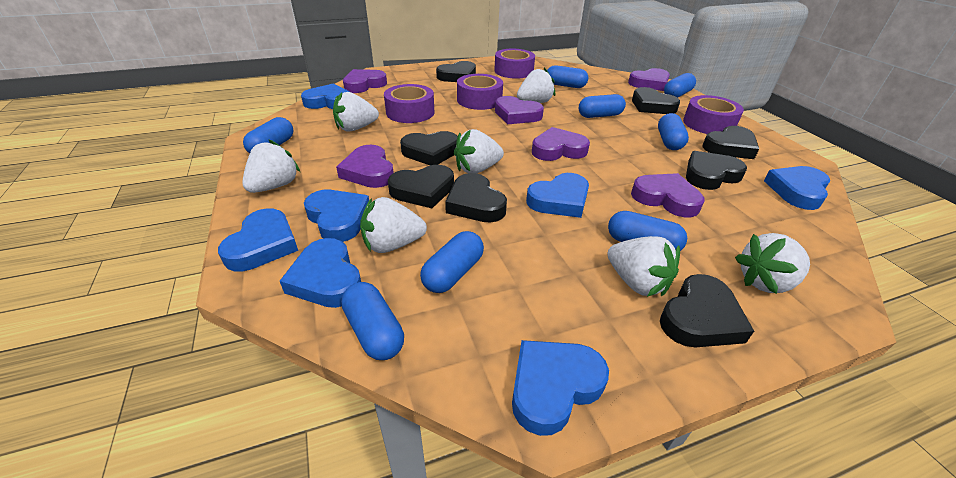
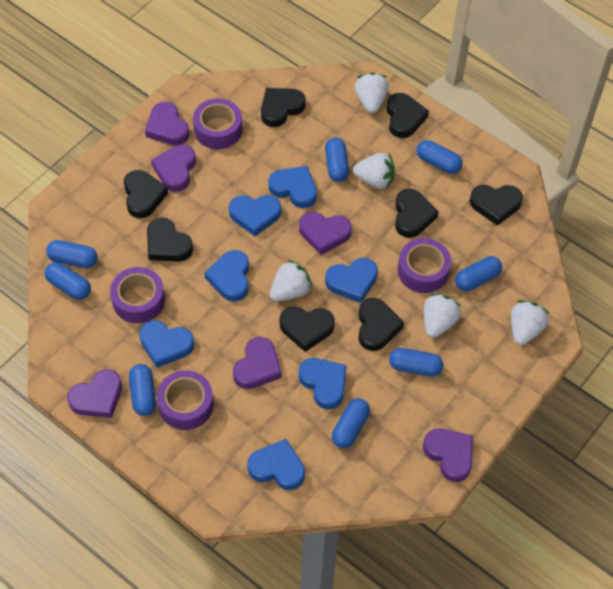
white strawberry: [242,139,300,193] [333,92,379,132] [360,197,427,253] [454,129,504,173] [517,67,555,103] [607,236,680,297] [735,233,810,294] = 7 -> [270,259,313,302] [353,153,395,189] [355,72,389,113] [424,293,462,338] [511,300,550,345] = 5

